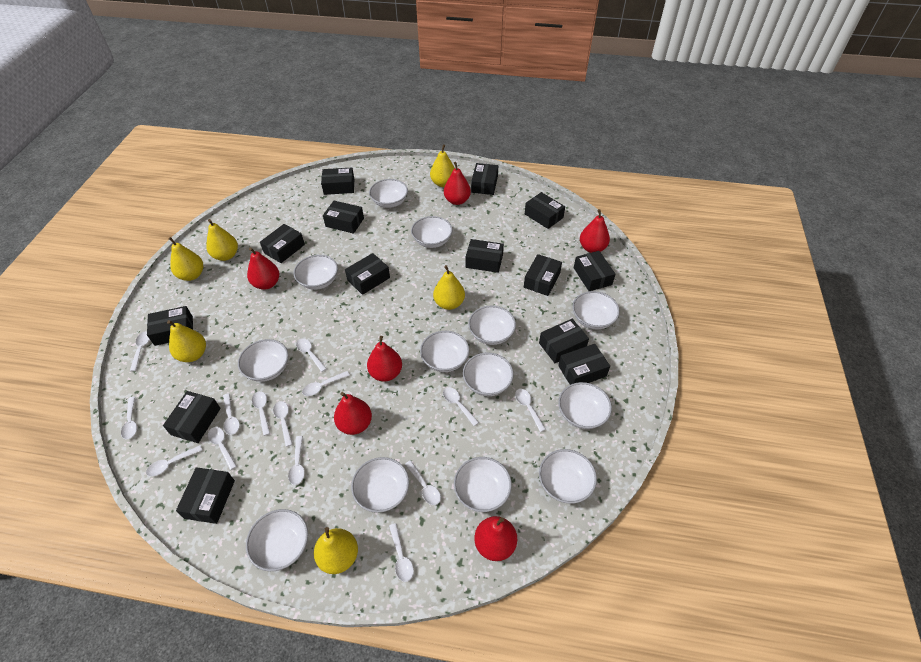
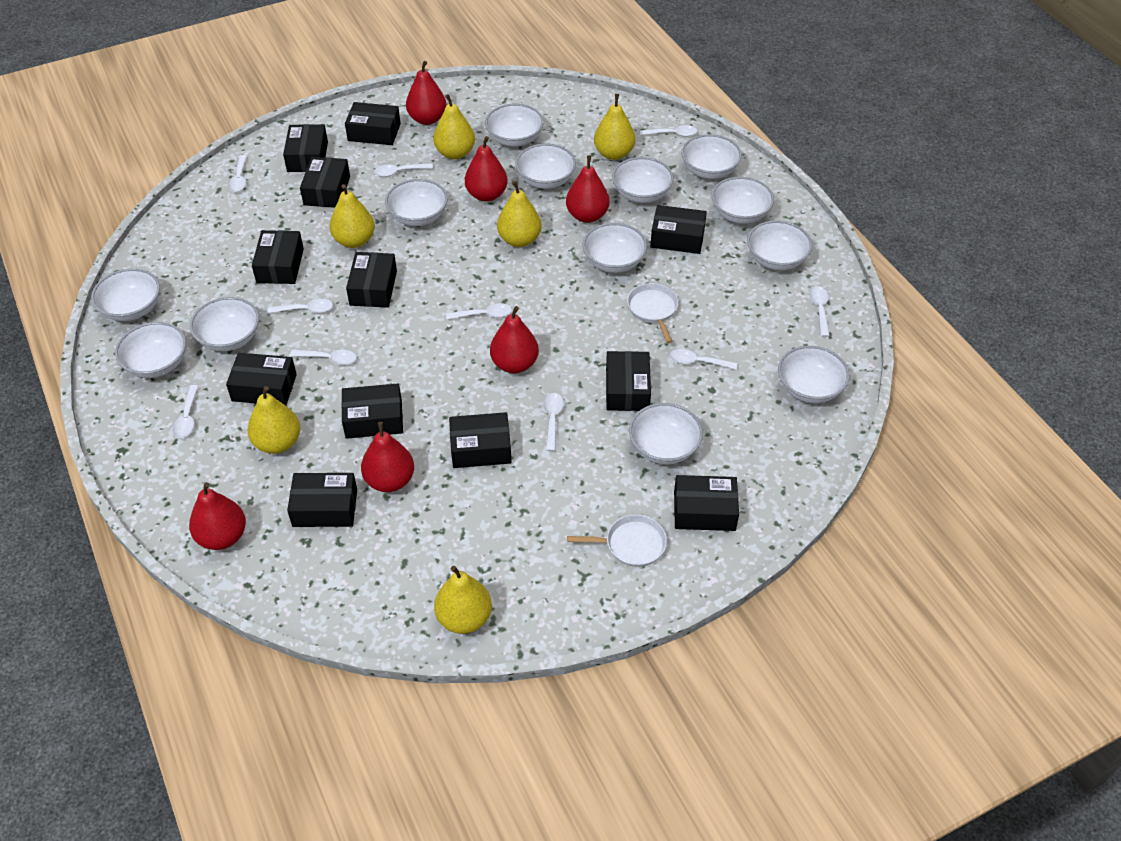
black box: [147,306,193,346] [163,391,221,443] [176,467,235,524] [260,224,305,263] [321,168,354,195] [323,201,364,234] [345,253,390,295] [466,239,504,273] [471,163,498,195] [524,254,562,296] [525,192,565,229] [539,319,589,363] [558,344,610,385] [574,251,615,291] = 14 -> [226,353,297,406] [252,230,304,284] [283,124,328,172] [287,473,357,527] [300,157,350,208] [341,384,403,439] [345,102,401,145] [346,252,397,308] [449,412,512,468] [606,351,651,411] [650,205,707,254] [674,475,739,531] = 12
white pan: none = 0 -> [567,514,667,567] [627,283,678,343] = 2
white spoon: [121,396,137,439] [130,331,150,371] [146,445,202,477] [208,427,237,470] [223,393,240,435] [252,391,270,436] [273,401,293,447] [288,436,305,485] [296,338,327,372] [302,371,350,396] [389,523,414,582] [405,460,441,505] [443,387,479,426] [515,389,546,432] = 14 -> [173,385,199,438] [228,155,247,192] [267,299,333,313] [290,350,356,365] [374,163,433,177] [446,303,512,320] [543,393,564,451] [640,125,697,137] [669,349,738,370] [809,286,830,337] = 10

